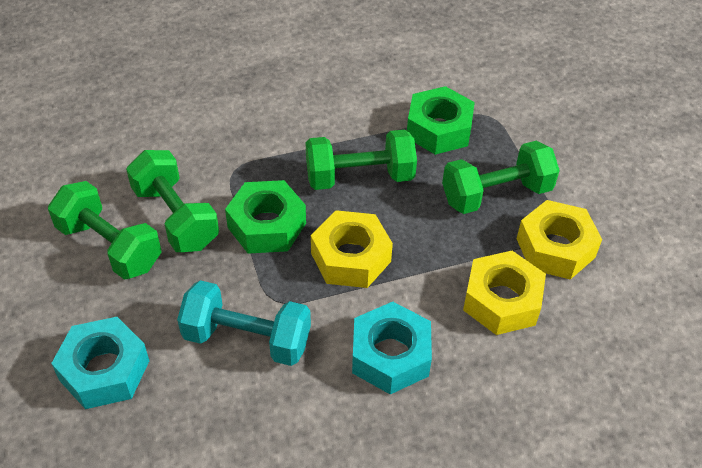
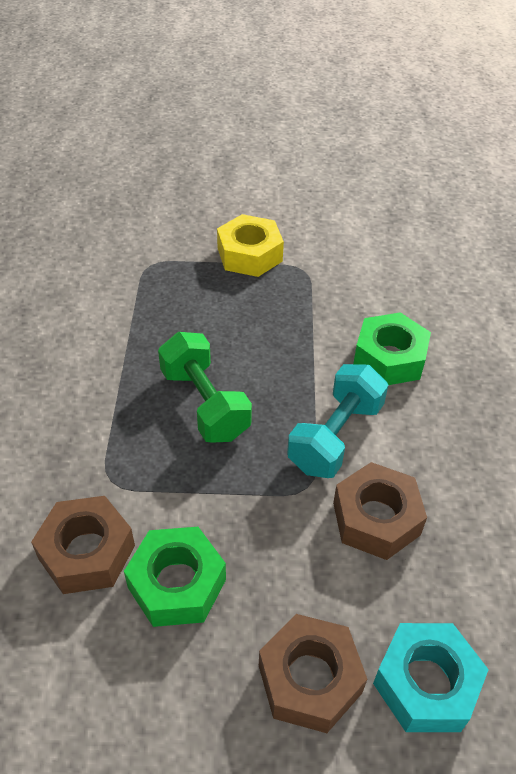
brown nut: none = 0 -> [31,496,135,594] [259,614,367,733] [333,462,427,560] = 3
green dumbbell: [48,181,162,280] [126,150,219,252] [306,130,417,190] [442,141,560,214] = 4 -> [158,332,252,443] = 1
turquoise nut: [51,317,149,409] [352,302,432,394] = 2 -> [373,623,489,732] = 1
yellow nut: [311,210,393,288] [463,251,546,335] [516,200,602,280] = 3 -> [217,214,284,277] = 1

